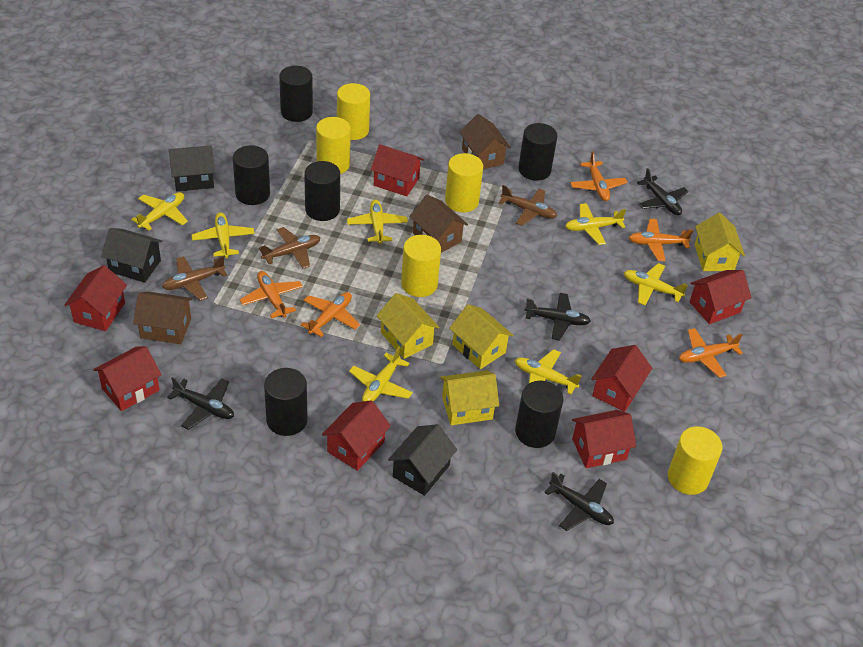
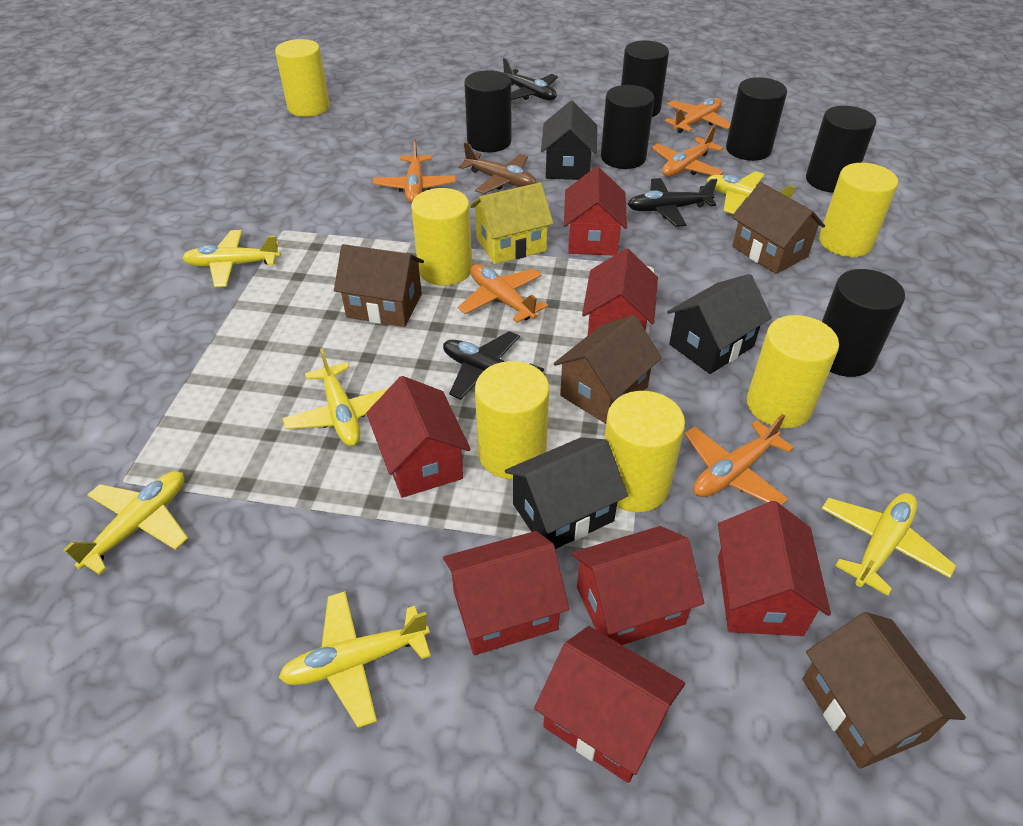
black plane: [167,377,234,430] [525,293,591,341] [544,472,614,531] [637,168,689,215] = 4 -> [443,331,544,400] [503,58,558,100] [628,178,718,227] = 3
brown house: [133,291,193,344] [409,195,468,253] [459,114,511,169] = 3 -> [334,244,424,327] [553,315,662,424] [732,182,825,274] [803,612,966,769] = 4
brown plane: [162,256,227,301] [259,227,320,269] [499,185,557,226] = 3 -> [459,143,536,194] = 1
yellow cylinder: [316,117,351,174] [337,83,370,140] [401,235,441,297] [445,153,483,212] [668,427,722,495] = 5 -> [275,39,330,117] [411,188,472,286] [475,361,549,479] [604,391,685,512] [747,315,839,428] [819,163,898,257] = 6
yellow house: [377,293,440,359] [440,370,499,425] [449,304,514,369] [695,213,745,271] = 4 -> [470,182,553,264] = 1
yellow plane: [131,192,188,231] [192,212,255,258] [347,199,408,244] [349,347,413,401] [515,349,581,394] [565,203,626,245] [624,263,688,306] = 7 -> [63,471,188,575] [182,230,281,287] [279,591,431,728] [282,348,389,446] [707,171,795,214] [821,493,956,596] = 6

